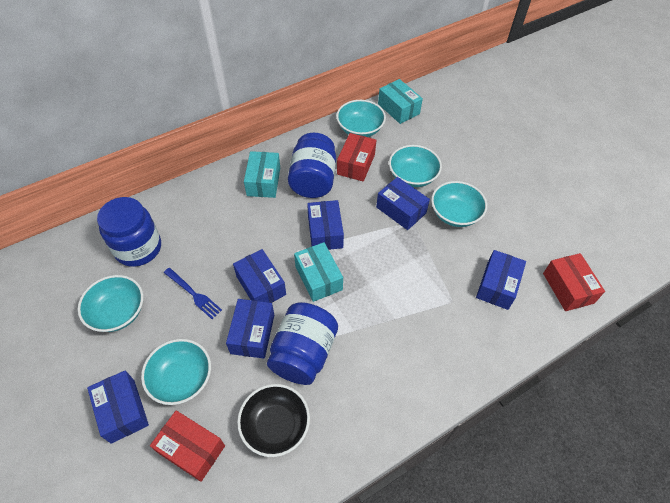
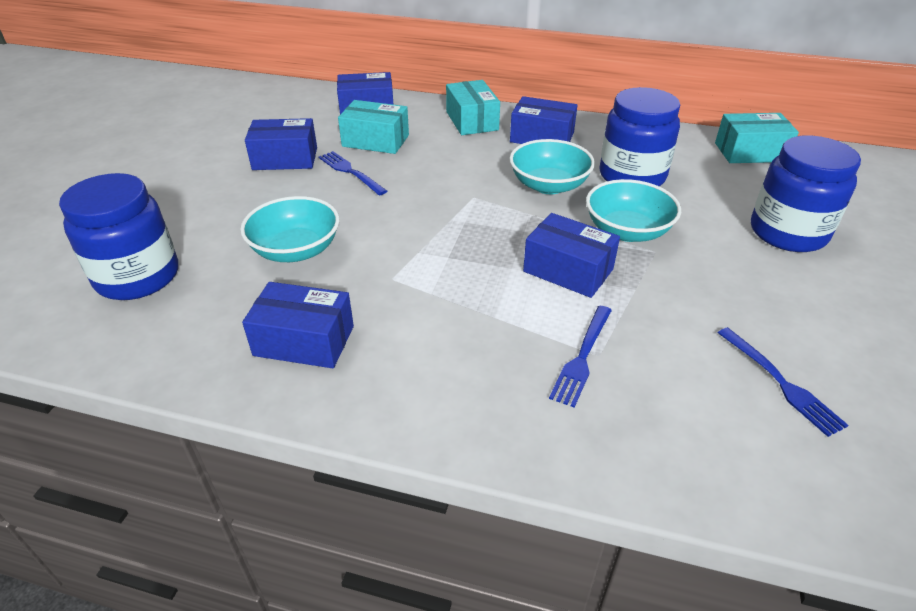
black bowl: [237,384,310,457] = 1 -> none = 0
blue box: [87,370,149,444] [226,299,274,359] [233,249,286,303] [307,200,344,250] [376,177,430,230] [476,250,526,310] = 6 -> [242,282,354,368] [245,118,317,170] [337,72,394,114] [510,96,578,144] [523,213,620,298] = 5
blue fork: [164,268,222,319] = 1 -> [319,151,387,196] [549,306,612,408] [718,327,848,437] = 3
red box: [150,410,225,482] [337,133,376,182] [543,253,605,311] = 3 -> none = 0
turquoise bowl: [78,275,143,332] [141,339,211,405] [336,100,386,137] [389,145,442,187] [431,181,487,227] = 5 -> [240,196,339,262] [509,139,595,194] [586,179,681,242] = 3

